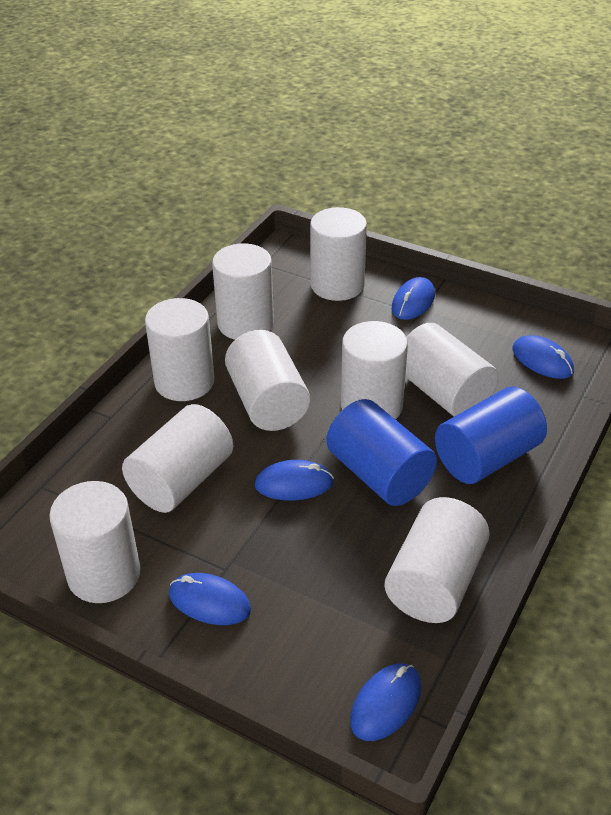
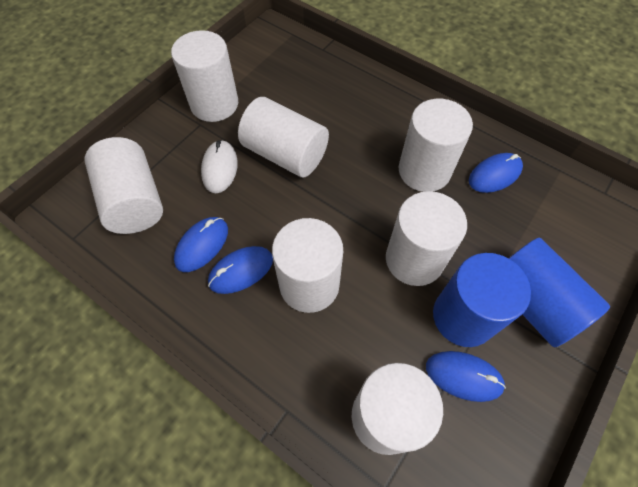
blue mouse: [169,573,251,625] [255,460,334,501] [350,663,421,741] [392,277,435,320] [512,335,574,379] = 5 -> [174,217,228,272] [208,246,273,294] [426,351,506,402] [469,153,523,193] = 4
white cylinder: [49,481,141,603] [122,404,233,513] [145,298,215,401] [212,243,274,340] [225,330,310,431] [310,207,367,301] [341,321,408,420] [385,497,490,623] [405,323,498,417] = 9 -> [85,137,163,234] [171,30,238,122] [238,97,329,177] [272,218,343,313] [352,363,443,455] [386,191,467,286] [399,99,473,192] = 7
white mouse: none = 0 -> [201,140,238,193] = 1

